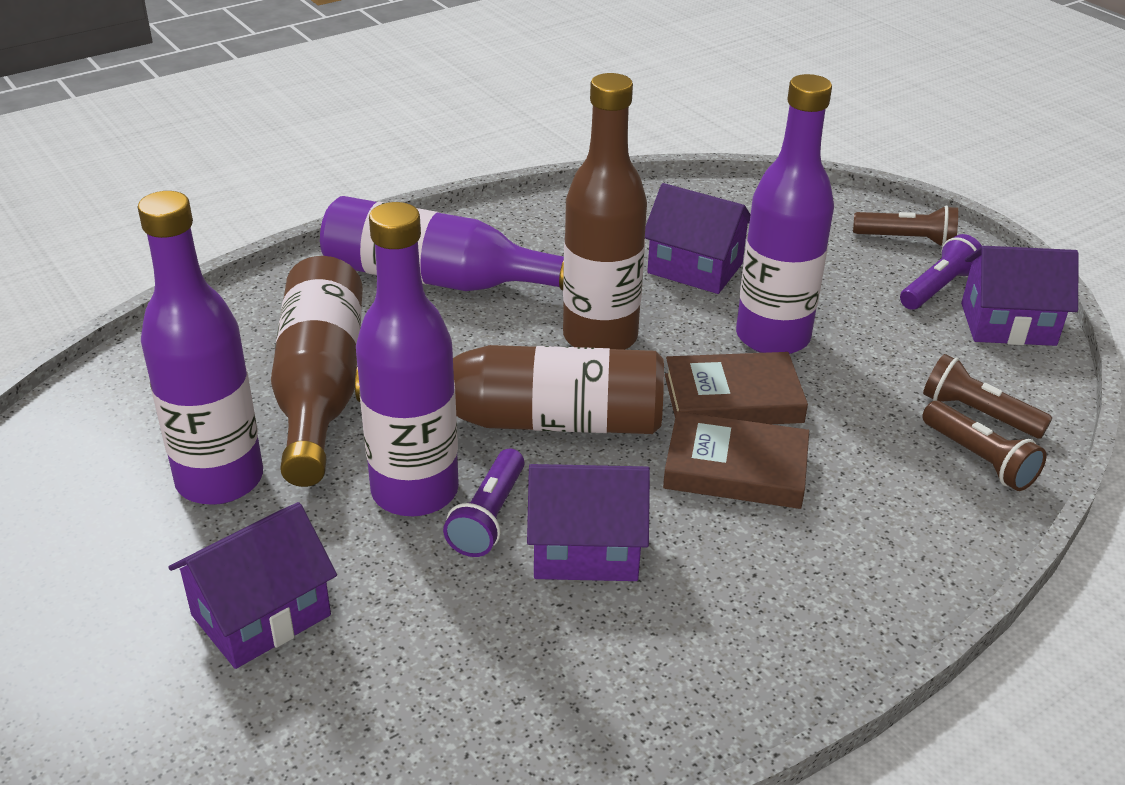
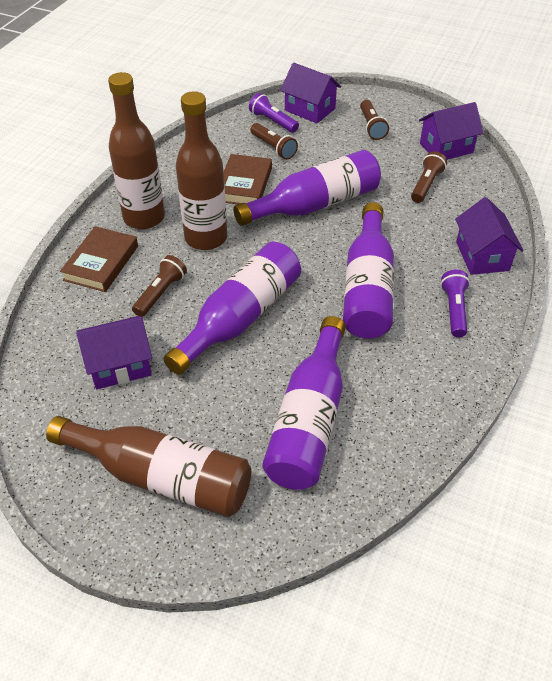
brown flashlight: [853,205,958,247] [922,401,1047,491] [923,354,1052,438] = 3 -> [132,255,187,317] [250,123,298,160] [360,100,389,140] [411,151,447,203] = 4

